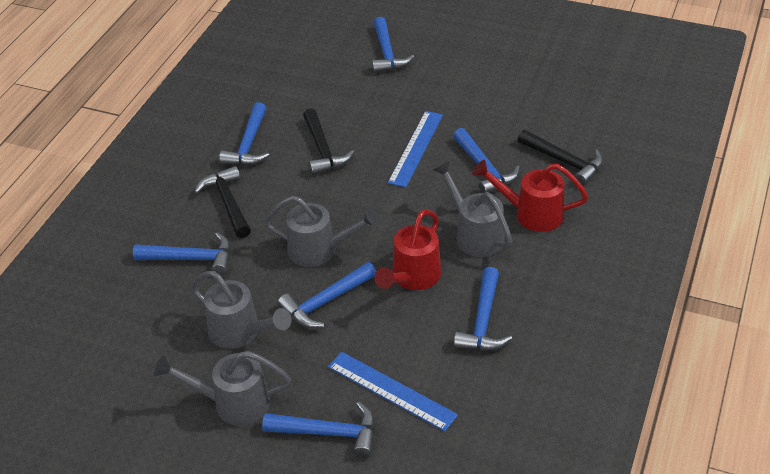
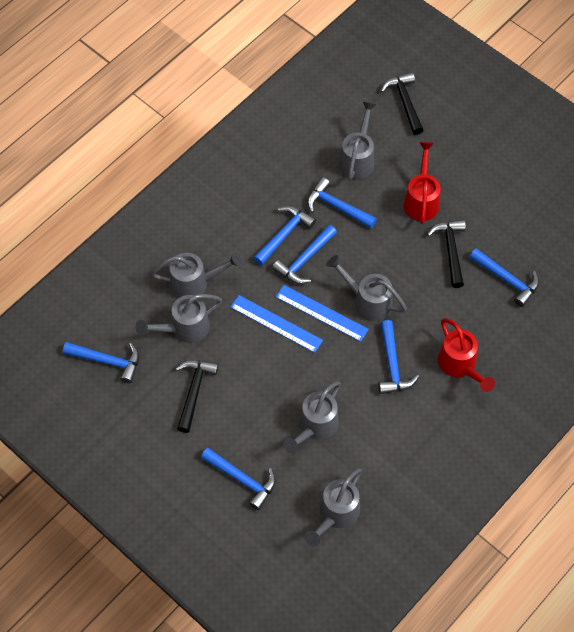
grey watering can: [154,351,291,426] [190,271,292,349] [263,196,380,267] [433,161,512,257] = 4 -> [136,294,222,343] [151,252,242,298] [283,381,341,454] [305,468,362,547] [326,255,407,321] [339,101,376,180] = 6

